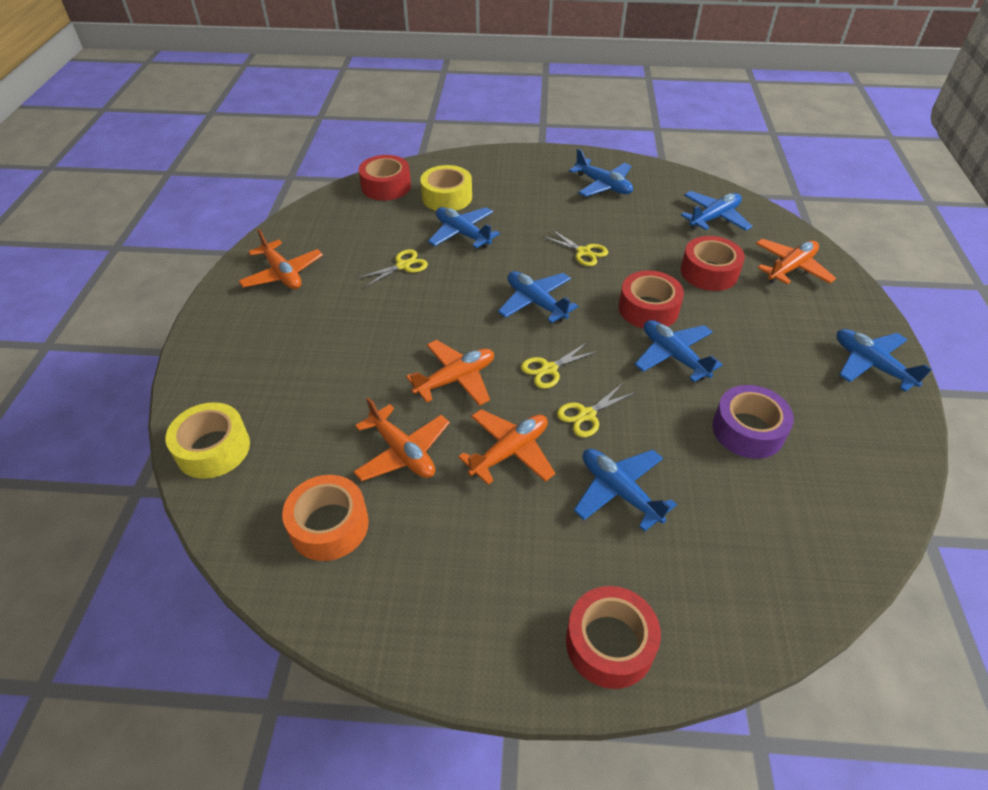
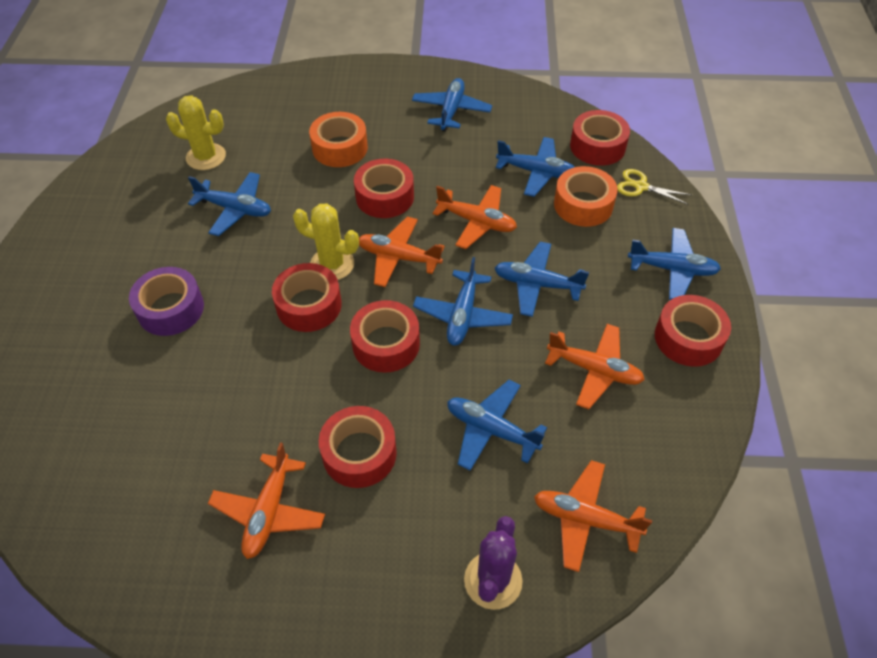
orange tape: [282,475,369,561] = 1 -> [309,112,368,167] [554,166,618,227] = 2
purple cactus: none = 0 -> [464,516,523,610] = 1
red tape: [358,155,411,201] [566,586,661,689] [619,270,684,329] [681,236,745,291] = 4 -> [272,263,342,332] [319,406,397,488] [350,300,420,373] [354,159,414,218] [570,110,630,166] [655,295,731,367] = 6
yellow cactus: none = 0 -> [166,95,226,170] [293,203,359,280] = 2
yellow scissors: [357,249,428,287] [521,342,598,389] [542,229,608,266] [557,383,636,437] = 4 -> [617,169,692,205] = 1
yellow tape: [166,402,250,479] [420,165,472,211] = 2 -> none = 0

